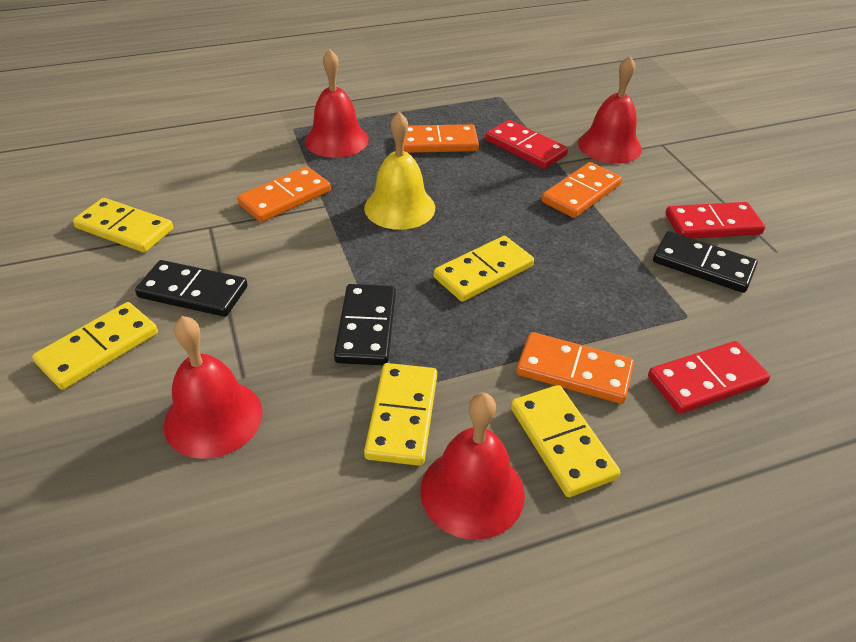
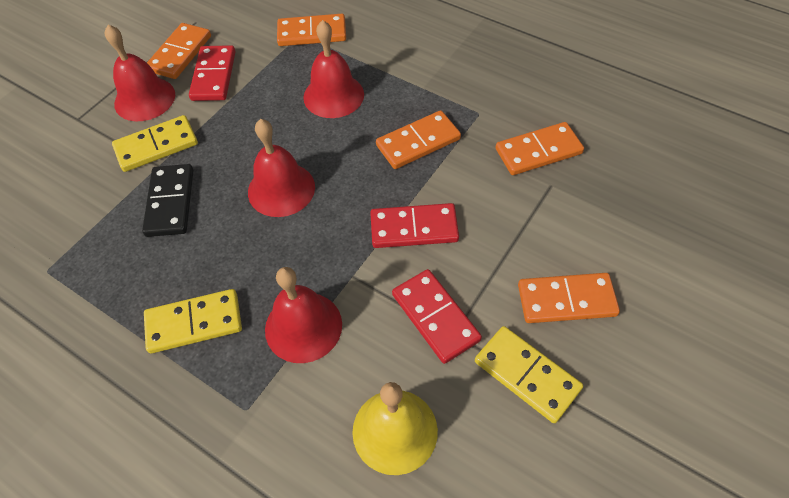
black domino: [135,260,248,317] [334,284,396,365] [653,231,758,293] = 3 -> [142,164,193,237] = 1
orange domino: [237,166,331,222] [403,124,479,153] [516,332,634,404] [541,162,622,218] = 4 -> [147,23,211,79] [277,14,346,46] [376,110,461,169] [496,122,584,175] [518,273,620,323] = 5
yellow domino: [32,302,158,390] [73,198,173,252] [364,363,437,466] [434,236,534,302] [511,385,620,497] = 5 -> [112,115,198,172] [144,289,242,353] [475,326,583,423] = 3

